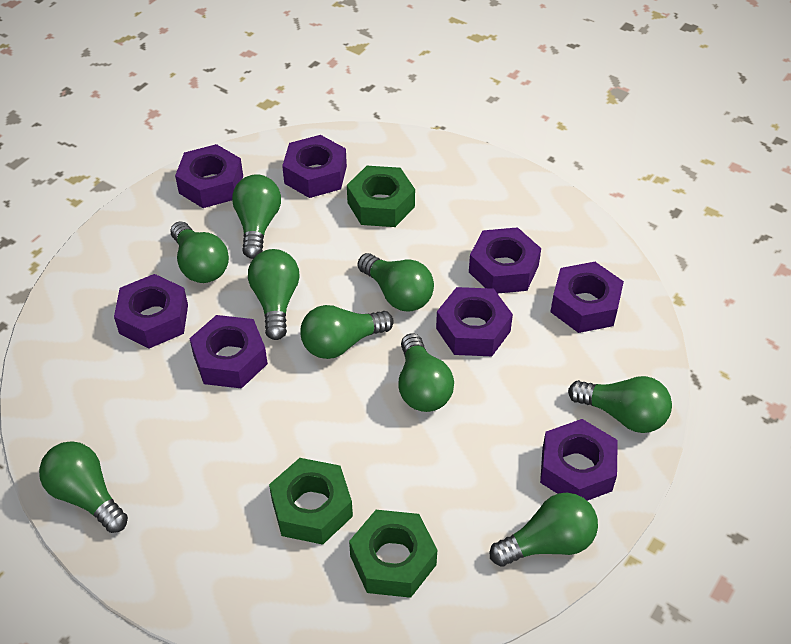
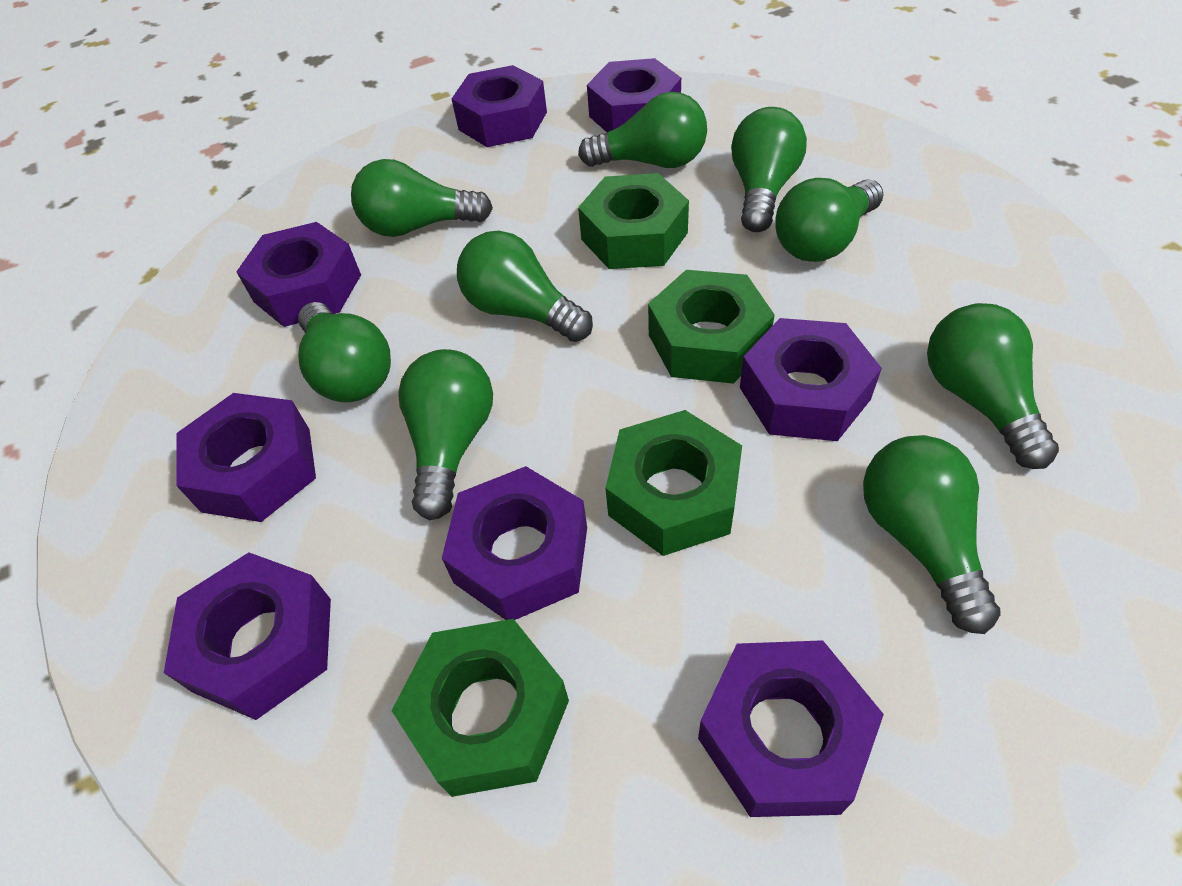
green nut: [269,458,353,545] [347,166,415,227] [349,510,437,598] = 3 -> [391,619,569,797] [578,173,689,269] [605,410,742,556] [648,270,775,384] = 4

